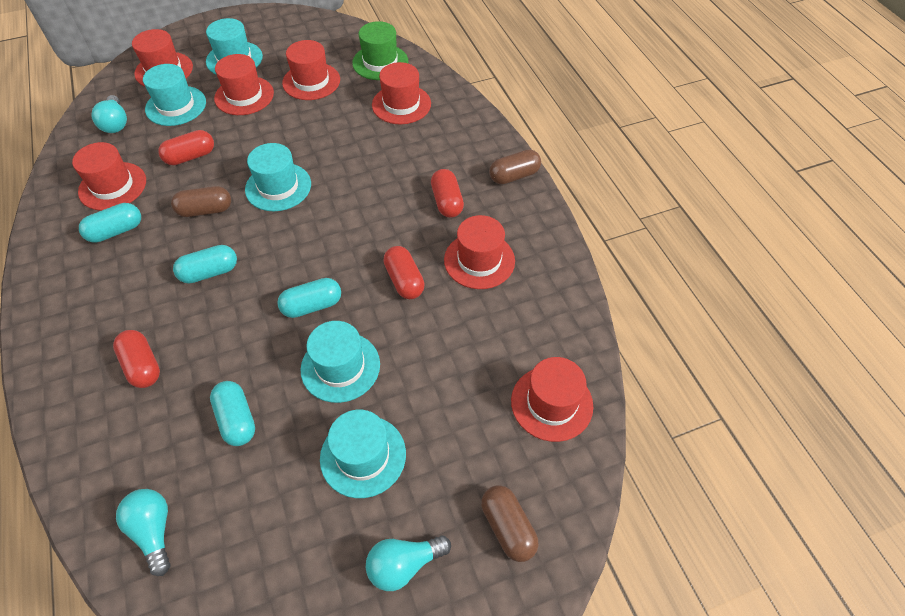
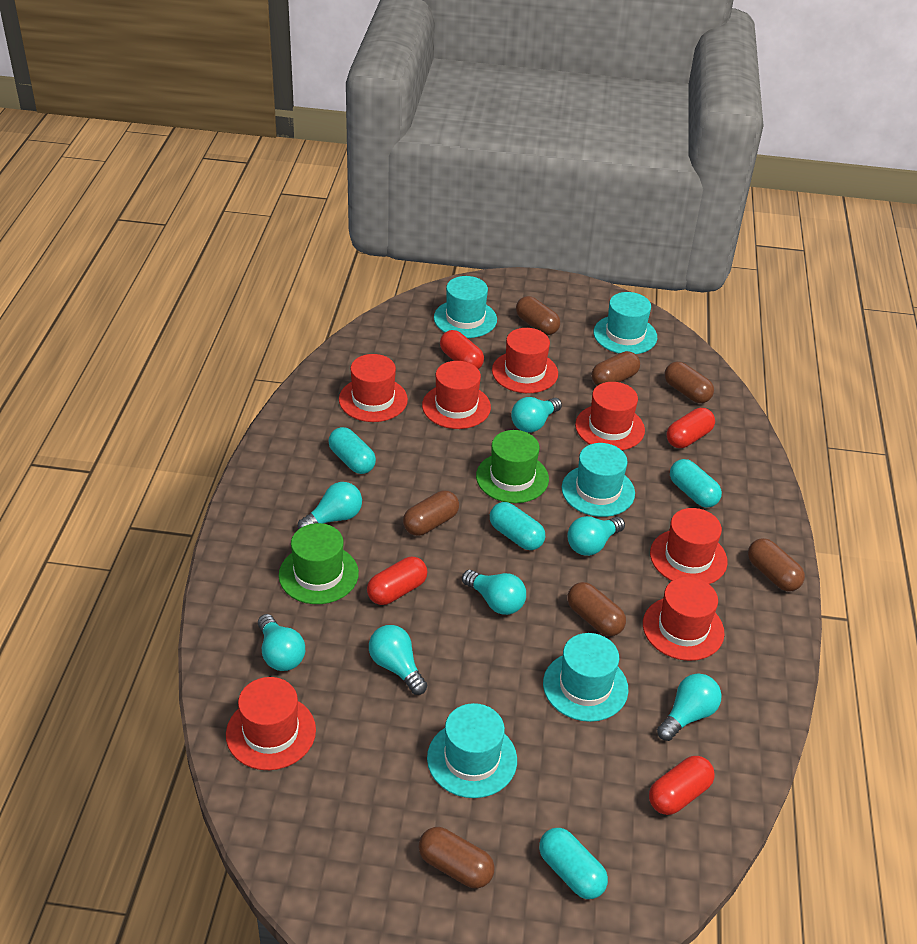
brown capsule: [171,186,231,217] [481,485,539,562] [489,149,541,184] = 3 -> [403,490,459,536] [419,827,495,888] [516,296,560,335] [567,582,626,636] [591,351,640,386] [665,362,714,403] [748,538,805,591] = 7
green hat: [352,21,408,80] = 1 -> [279,523,359,604] [476,430,549,503] = 2
turquoise light bulb: [91,95,127,133] [116,489,171,576] [366,535,451,591] = 3 -> [258,614,305,671] [298,482,362,529] [369,625,427,695] [462,570,526,615] [511,397,562,433] [567,516,625,556] [657,673,722,741] = 7

